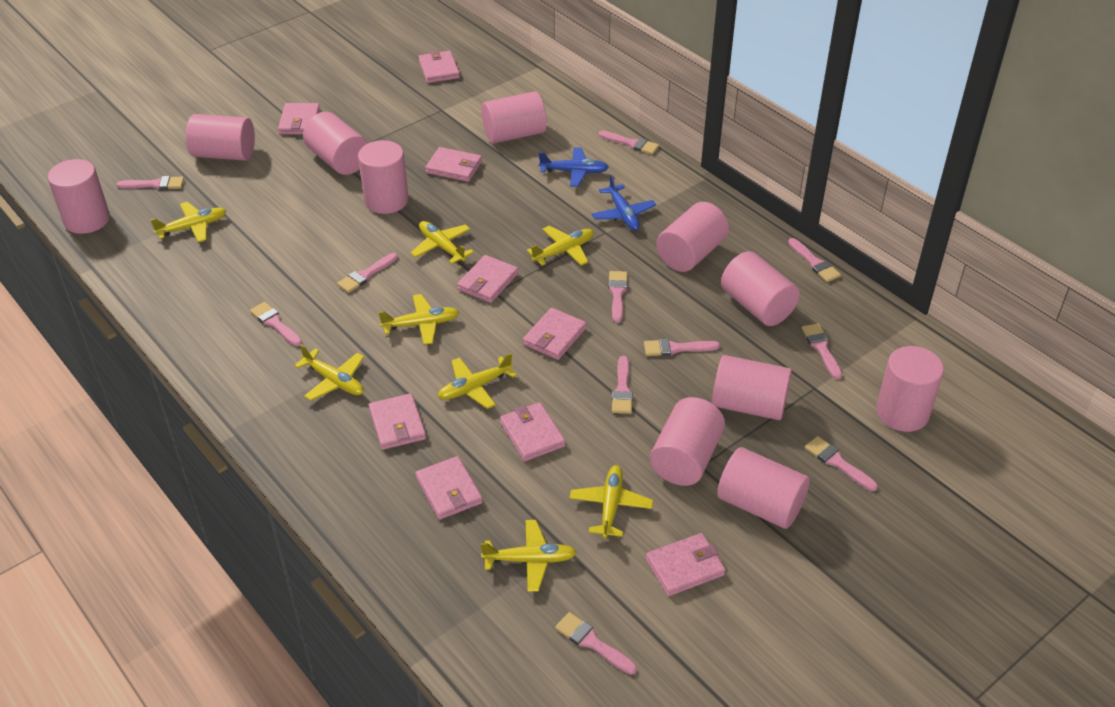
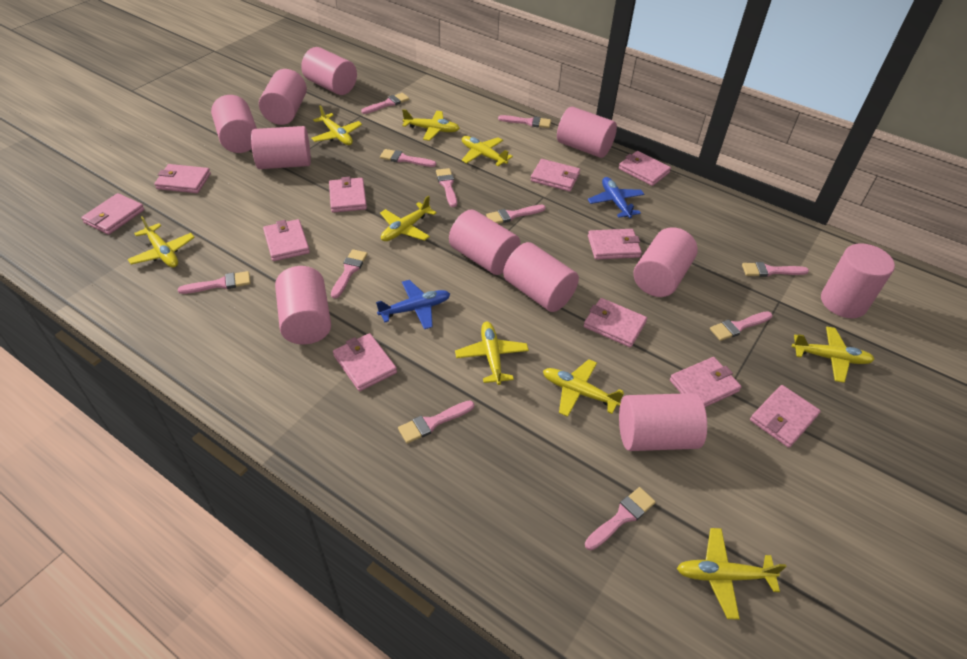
pink wallet: [278,103,320,134] [369,393,426,450] [415,456,483,520] [418,50,460,83] [425,147,482,182] [457,255,518,303] [500,402,565,461] [523,308,586,360] [646,533,726,596] = 9 -> [81,193,145,235] [154,164,211,193] [263,219,310,261] [329,177,367,213] [333,333,397,391] [531,159,580,192] [584,298,647,347] [588,229,642,260] [619,151,671,186] [670,357,741,407] [750,385,821,448] = 11
yellow plane: [150,202,226,242] [294,344,364,401] [378,294,459,345] [411,221,474,264] [438,353,517,409] [480,520,577,592] [527,226,594,266] [569,465,653,539] = 8 -> [128,216,195,267] [311,105,362,145] [380,196,437,241] [402,109,460,141] [455,322,529,385] [462,136,513,166] [543,359,624,417] [677,528,787,620] [792,326,875,383] = 9

